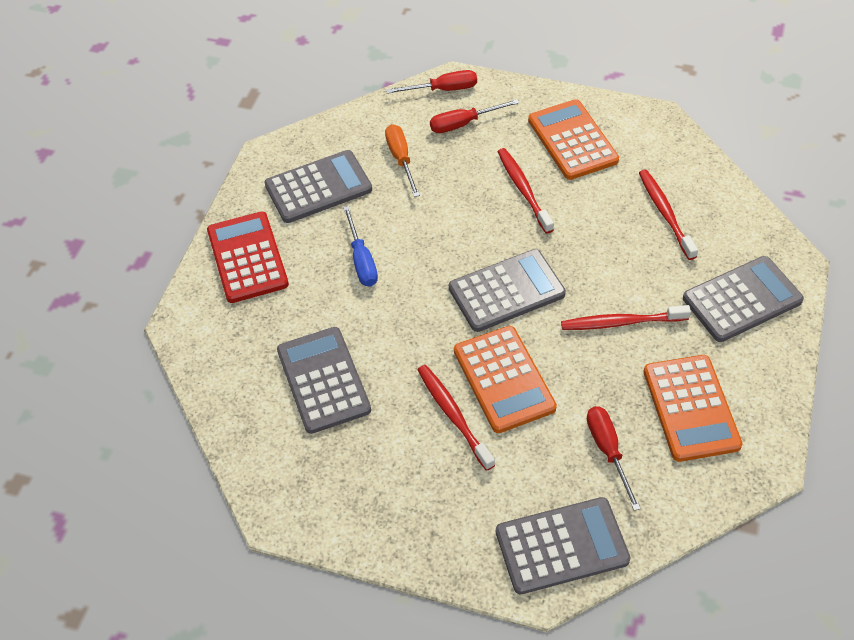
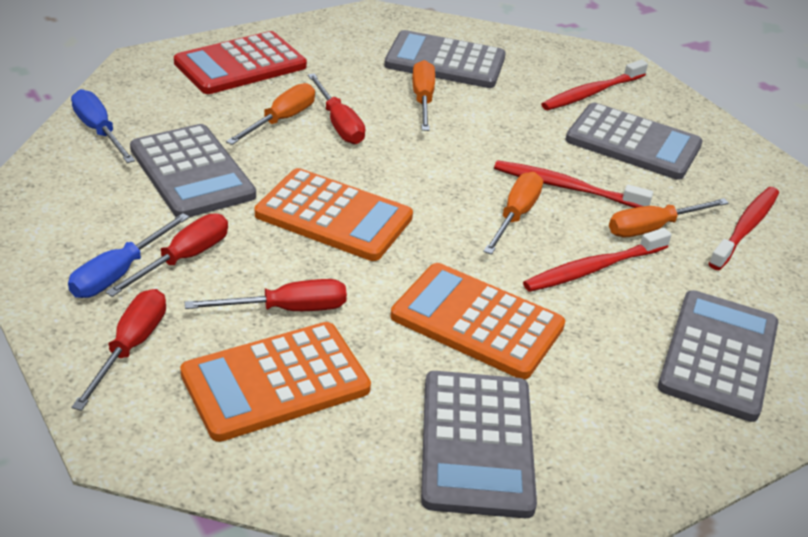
blue screwdriver: [343,206,378,286] = 1 -> [68,213,190,298] [71,89,135,163] = 2
orange screwdriver: [385,124,420,197] = 1 -> [226,83,315,145] [412,60,435,131] [483,172,543,255] [609,198,729,237] = 4
red screwdriver: [386,70,477,94] [430,99,519,133] [587,406,641,511] = 3 -> [72,289,166,411] [106,214,228,297] [185,279,347,311] [308,73,365,144] = 4

